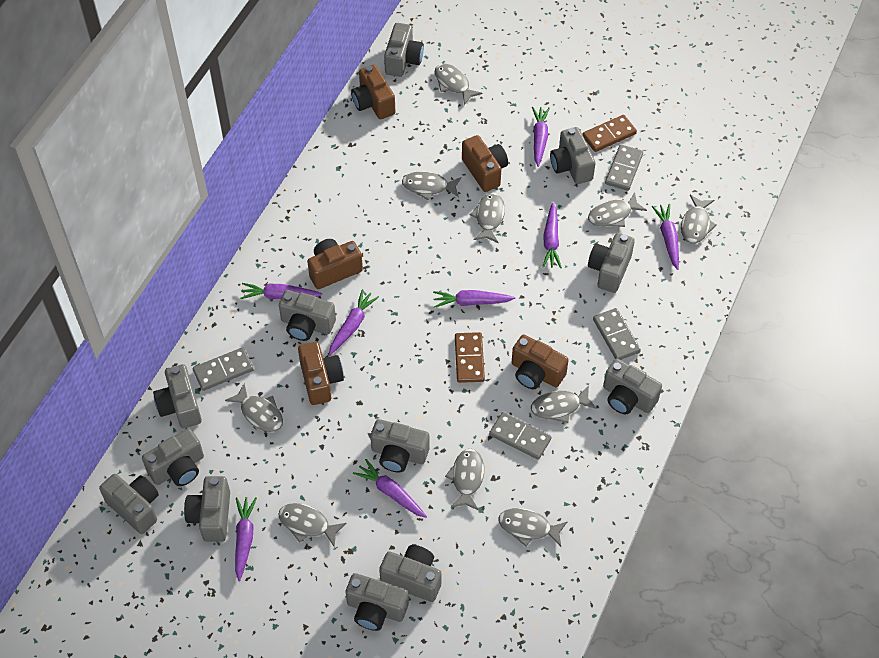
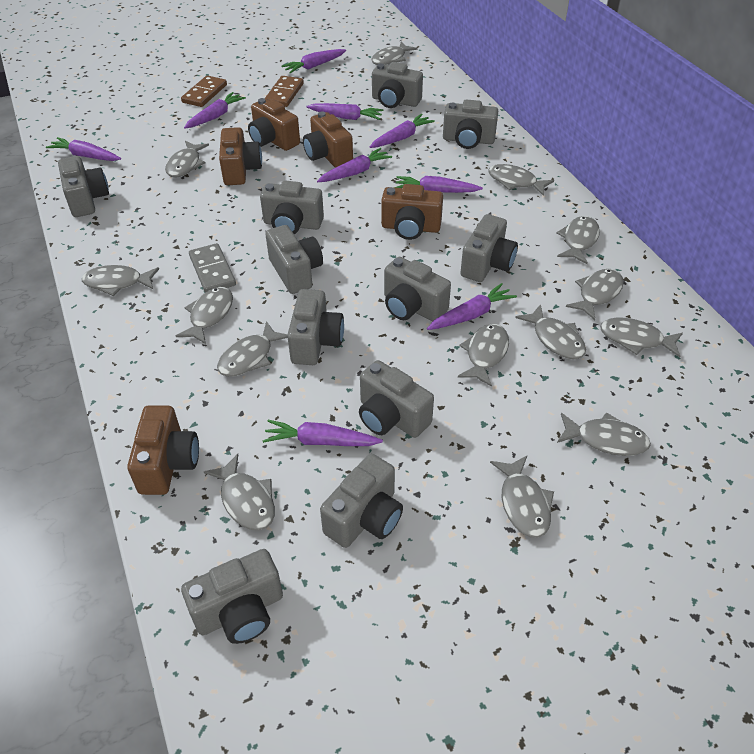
grey camera: [99,474,159,534] [142,428,204,486] [153,364,202,428] [184,476,230,542] [279,290,336,341] [345,573,409,631] [370,419,430,473] [379,545,441,602] [384,23,424,77] [550,127,595,184] [588,233,635,293] [603,359,662,415] = 12 -> [58,156,109,217] [181,549,283,644] [260,181,324,234] [265,225,323,294] [287,289,344,365] [320,454,403,548] [359,360,434,438] [372,62,423,108] [384,257,451,322] [443,100,498,149] [460,214,518,282] = 11
grey domino: [193,347,253,391] [489,412,552,460] [593,308,641,360] [605,145,643,191] = 4 -> [189,243,236,292] = 1
grey fish: [225,383,283,432] [278,503,347,547] [402,171,462,200] [434,64,483,105] [445,449,484,510] [470,193,505,243] [499,508,568,547] [531,386,597,423] [588,193,647,227] [681,195,717,244] = 10 -> [82,265,159,296] [165,141,209,177] [176,287,233,344] [204,454,275,530] [217,321,288,377] [371,42,418,65] [458,324,509,387] [488,164,554,196] [490,456,554,538] [515,304,586,359] [556,216,600,264] [557,412,651,456] [566,269,624,320] [600,318,683,357] = 14
purple carrot: [235,497,257,581] [240,283,323,299] [329,289,379,355] [353,459,427,518] [433,290,515,308] [532,107,550,167] [542,203,562,268] [652,204,679,270] = 8 -> [46,137,121,161] [184,92,246,129] [262,420,383,446] [281,49,346,73] [306,103,383,120] [317,148,392,182] [370,114,435,148] [395,176,483,193] [427,283,517,330] = 9

